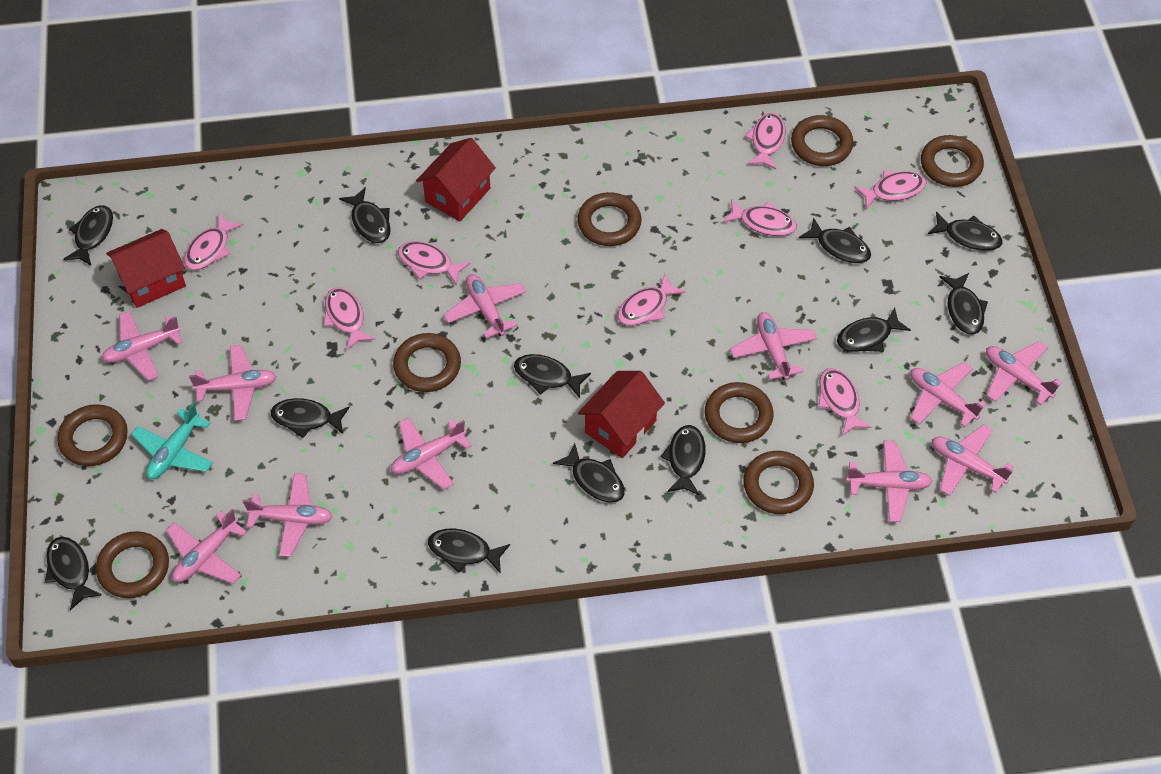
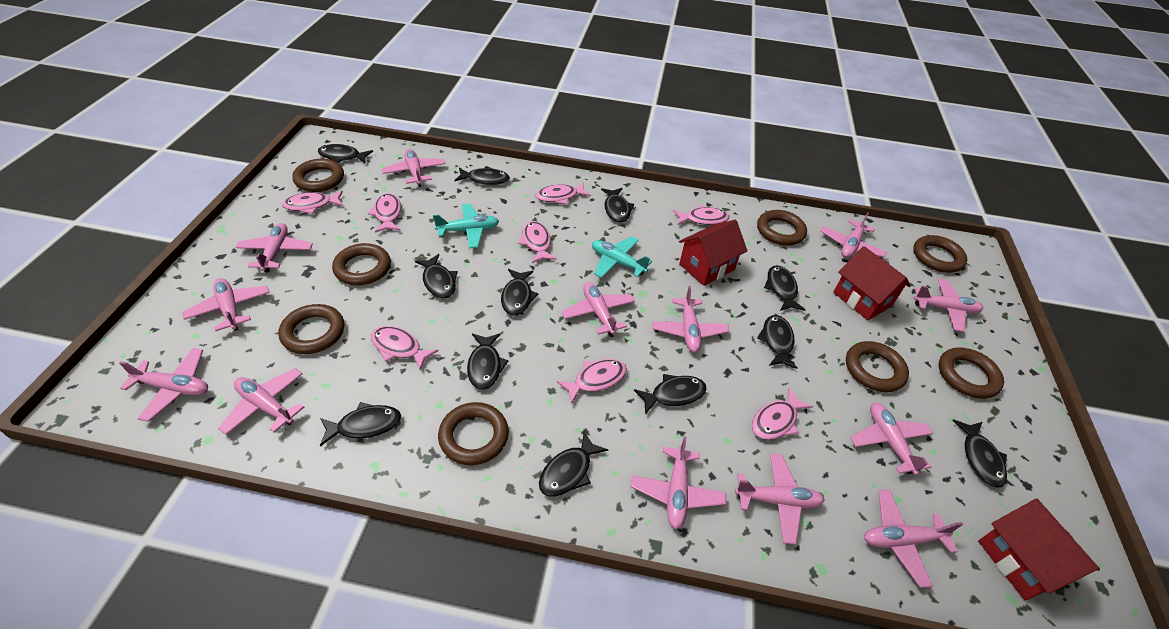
pink plane: [102,311,183,381] [166,509,247,584] [189,345,277,421] [243,473,333,557] [391,417,471,490] [443,274,526,338] [730,312,817,380] [846,441,933,522] [910,362,986,427] [932,425,1013,496] [986,341,1062,405] = 11 -> [119,348,208,422] [182,278,270,331] [218,368,304,435] [235,223,313,273] [382,149,445,187] [562,282,635,335] [630,436,726,529] [652,286,730,353] [735,453,824,545] [820,212,887,258] [850,403,933,475] [864,490,963,588] [913,279,983,332] = 13
turquoise plane: [131,403,213,479] = 1 -> [433,203,499,248] [592,236,652,278] = 2

